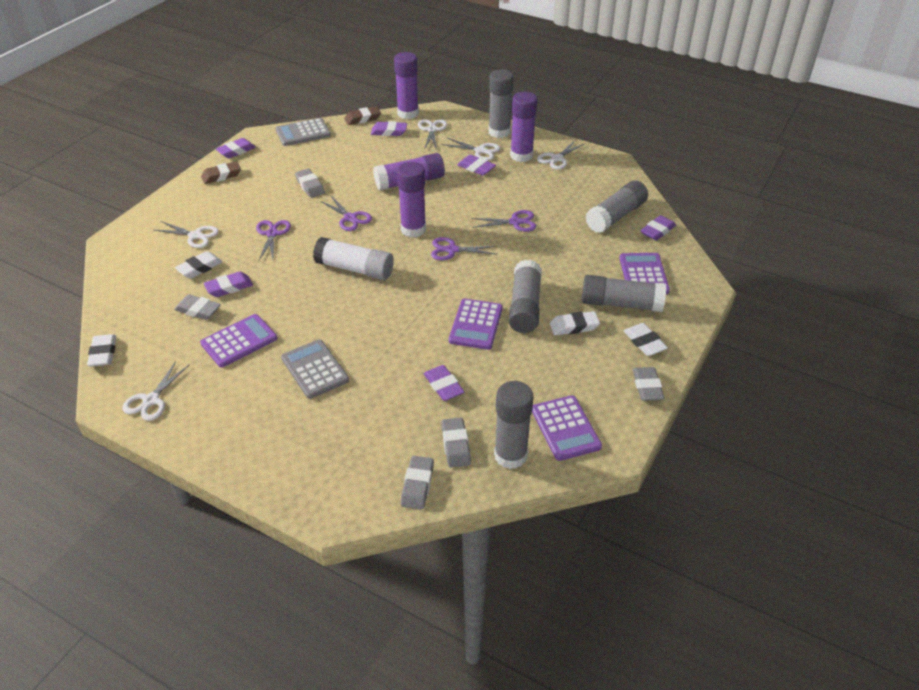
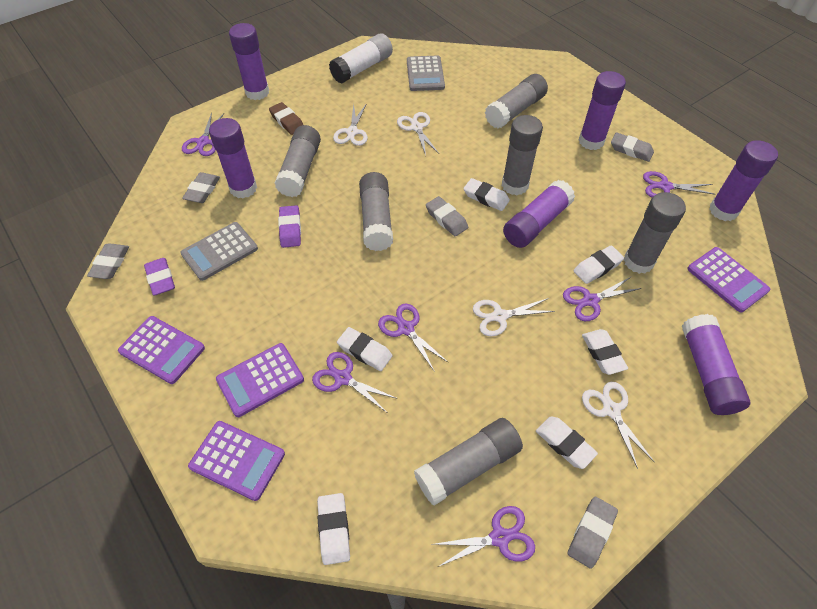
brown eraser: [201,161,241,184] [344,106,381,125] = 2 -> [269,102,303,135] = 1
grey glue stick: [489,69,514,138] [494,381,533,469] [509,260,542,333] [582,275,666,312] [585,180,648,233] = 5 -> [275,125,321,197] [359,172,393,251] [414,418,523,506] [485,74,548,128] [502,115,543,195] [624,192,686,274] = 6
purple eraser: [204,271,253,297] [216,138,256,158] [371,121,407,136] [424,365,464,401] [457,155,496,176] [640,215,676,241] = 6 -> [144,258,175,295] [278,205,301,248] = 2
purple glue stick: [373,153,445,191] [394,52,419,119] [397,162,426,238] [510,92,537,162] = 4 -> [209,118,257,198] [229,23,269,100] [503,180,575,248] [579,71,626,150] [682,314,750,415] [709,140,778,221] = 6
purple scissors: [256,220,291,261] [320,196,372,231] [431,237,498,260] [471,210,536,232] = 4 -> [182,112,224,156] [312,352,398,412] [378,304,449,372] [433,506,535,567] [563,277,641,321] [643,171,714,198] = 6
white eraser: [87,334,116,367] [175,251,222,278] [550,311,600,335] [623,323,668,356] = 4 -> [317,493,350,565] [337,327,392,371] [463,178,510,211] [536,417,598,469] [574,246,624,284] [582,329,628,375] = 6
white scissors: [122,361,190,421] [154,221,219,248] [418,119,447,150] [442,138,500,161] [537,141,586,170] = 5 -> [333,103,368,146] [397,112,438,155] [473,298,555,336] [582,382,654,469] = 4

